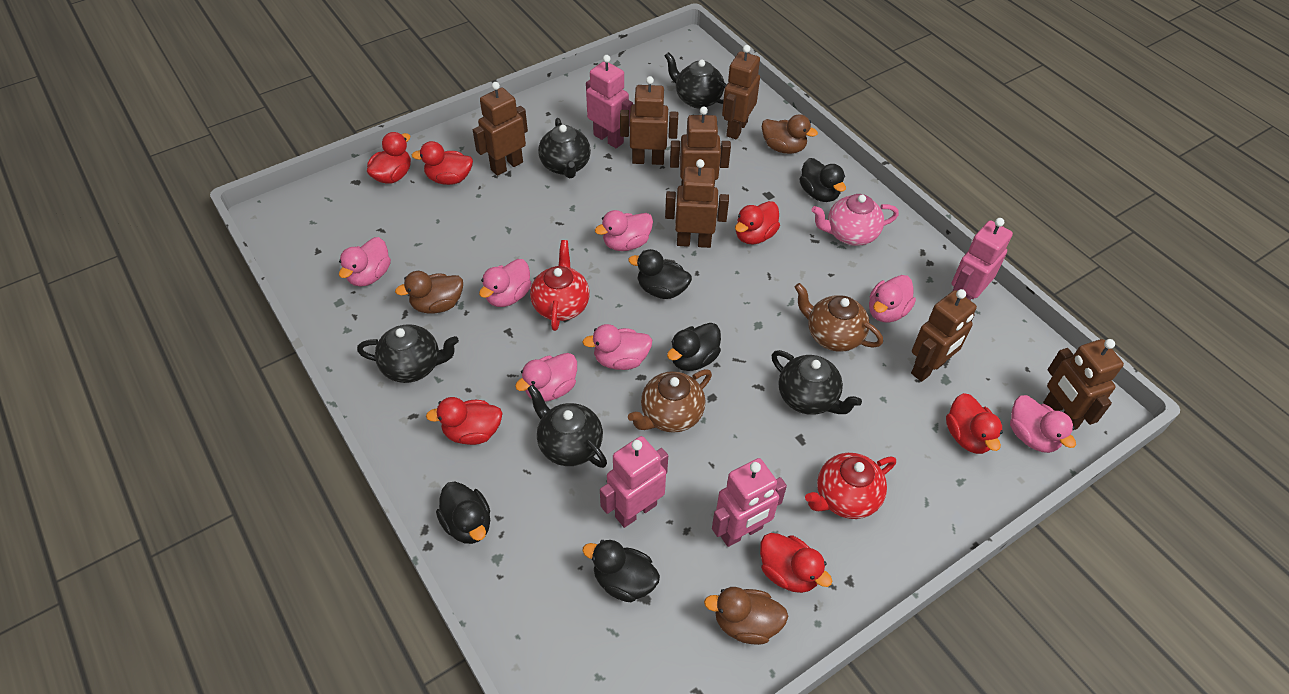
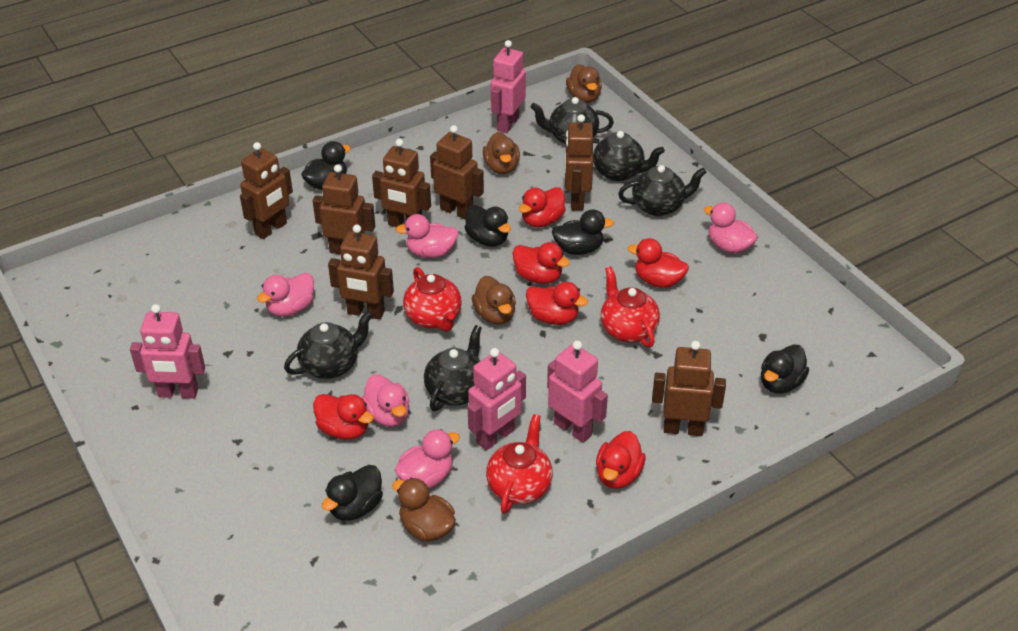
brown duck: [395,271,463,314] [704,587,788,645] [762,114,818,154] = 3 -> [392,478,456,541] [472,276,516,325] [483,132,520,174] [566,64,602,103] = 4
brown teapot: [628,369,712,433] [794,283,883,352] = 2 -> none = 0
pink duck: [339,237,391,286] [479,259,532,307] [515,353,577,401] [582,324,652,370] [595,210,653,251] [869,275,916,323] [1010,395,1076,453] = 7 -> [257,273,314,317] [362,374,410,427] [395,214,458,258] [395,429,460,489] [704,203,758,254] = 5
pink teapot: [812,194,899,246] = 1 -> none = 0
red teapot: [530,240,589,331] [805,453,896,519] = 2 -> [403,267,462,332] [486,414,553,514] [601,266,660,348] = 3

